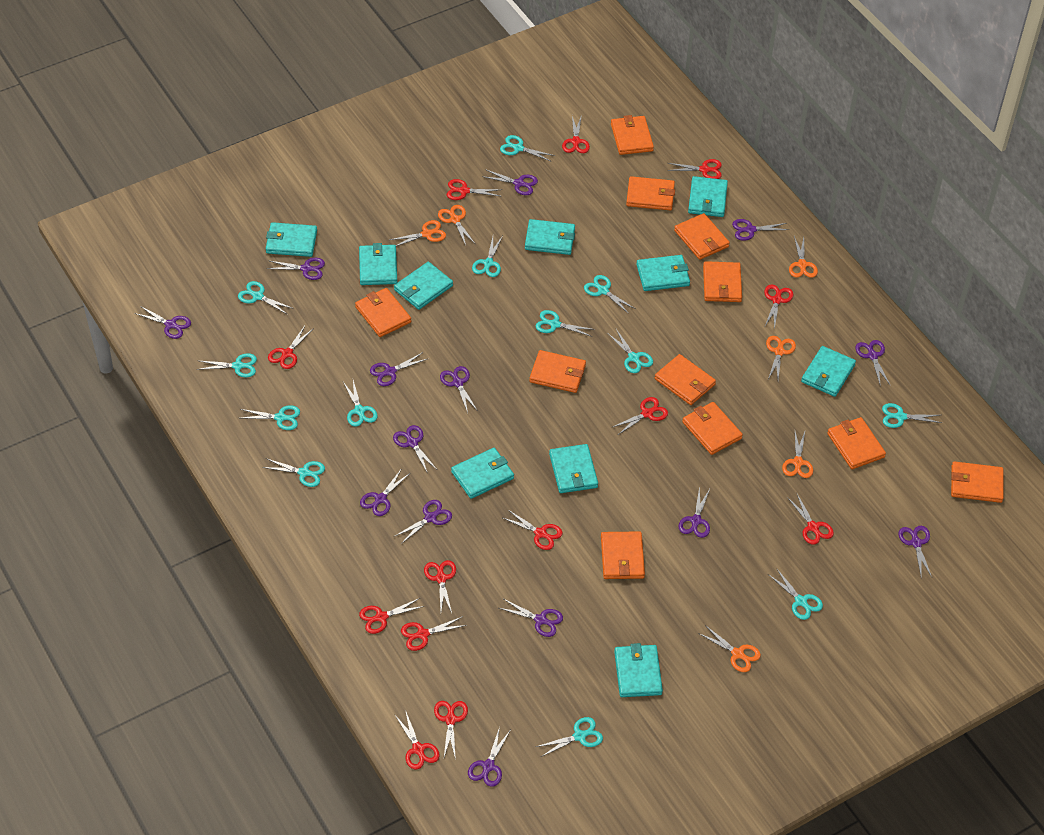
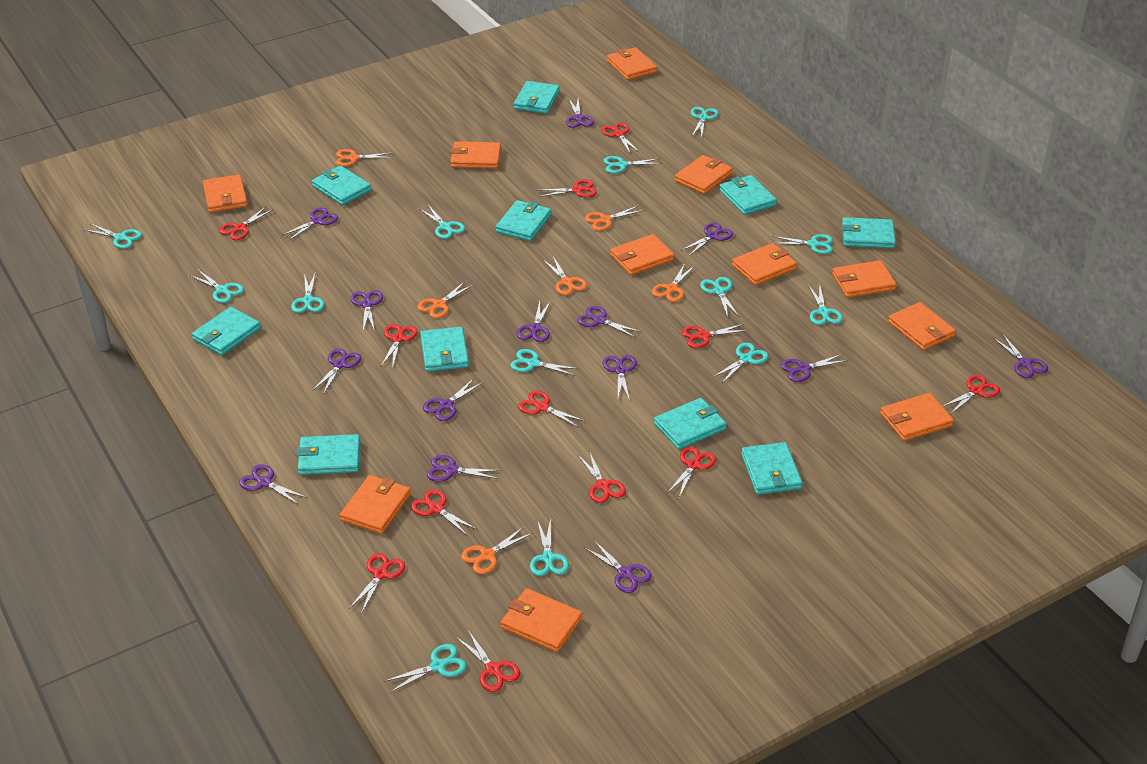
red scissors: [268,326,314,369] [359,598,425,634] [394,710,439,769] [401,616,467,651] [424,560,456,613] [434,701,468,760] [447,179,503,200] [503,509,563,550] [562,115,590,153] [611,397,668,435] [667,159,722,179] [764,285,793,330] [787,494,834,544] = 13 -> [219,207,274,240] [349,553,405,614] [381,324,418,366] [411,489,476,536] [456,630,520,692] [518,391,585,428] [537,179,597,198] [578,451,626,503] [601,123,640,153] [667,446,716,498] [682,324,749,348] [942,375,1000,414] = 12

